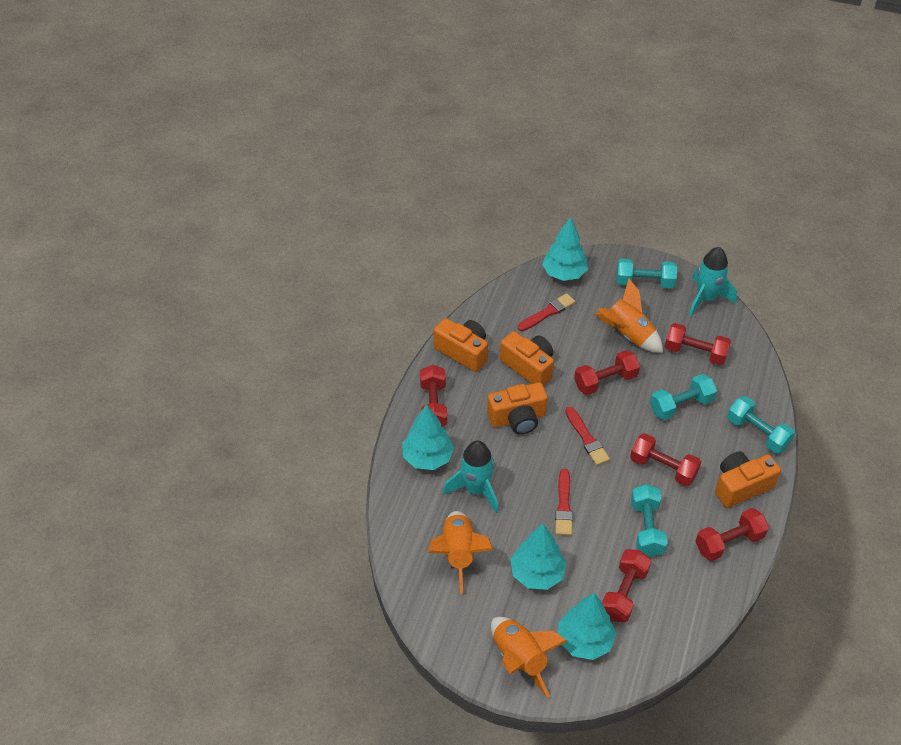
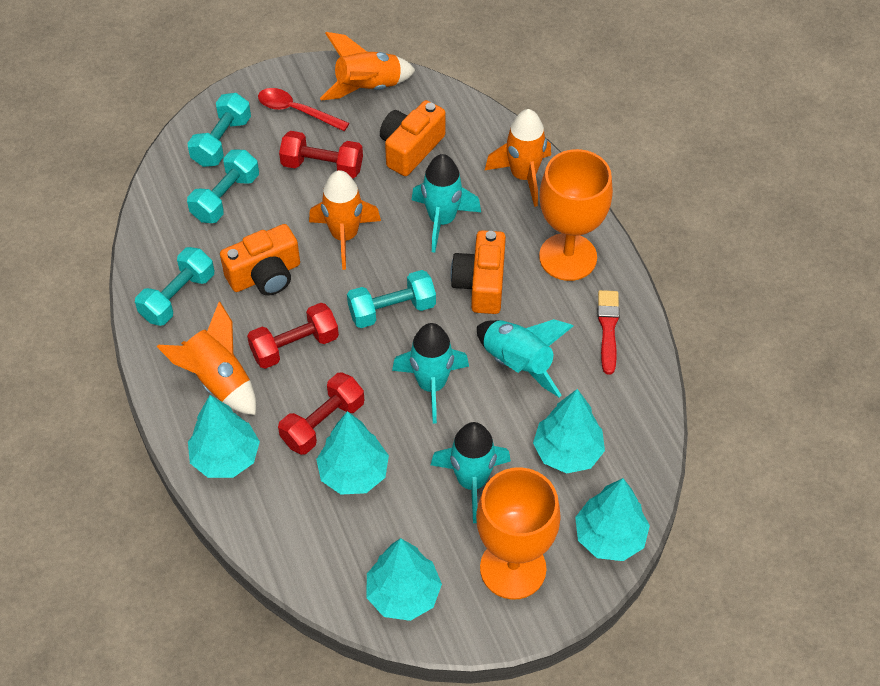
orange camera: [434,318,488,372] [487,382,548,435] [500,331,554,386] [715,451,781,508] = 4 -> [220,224,300,296] [380,100,446,176] [451,230,506,314] = 3
orange goblet: none = 0 -> [476,467,561,600] [539,149,613,281] = 2
orange rocket: [428,511,493,594] [491,617,567,698] [595,279,663,353] = 3 -> [157,302,256,415] [309,170,381,270] [320,32,416,101] [485,109,551,207] = 4
red brush: [518,293,575,331] [555,469,573,536] [565,407,610,465] = 3 -> [598,290,620,375] = 1
red dumbbell: [420,365,447,427] [574,350,640,395] [602,549,651,623] [630,433,701,486] [665,323,731,365] [695,508,769,561] = 6 -> [247,303,339,369] [278,373,364,455] [279,131,363,179] = 3
red spoon: none = 0 -> [258,88,349,131] = 1
turquoise rocket: [443,440,498,513] [689,247,737,316] = 2 -> [392,323,469,424] [412,154,481,253] [431,422,511,523] [477,319,573,398] = 4
turquoise tree: [402,404,454,470] [511,524,567,590] [542,217,588,281] [558,593,616,660] = 4 -> [188,395,260,478] [316,411,389,495] [367,538,442,621] [533,389,605,474] [575,478,650,561] = 5

